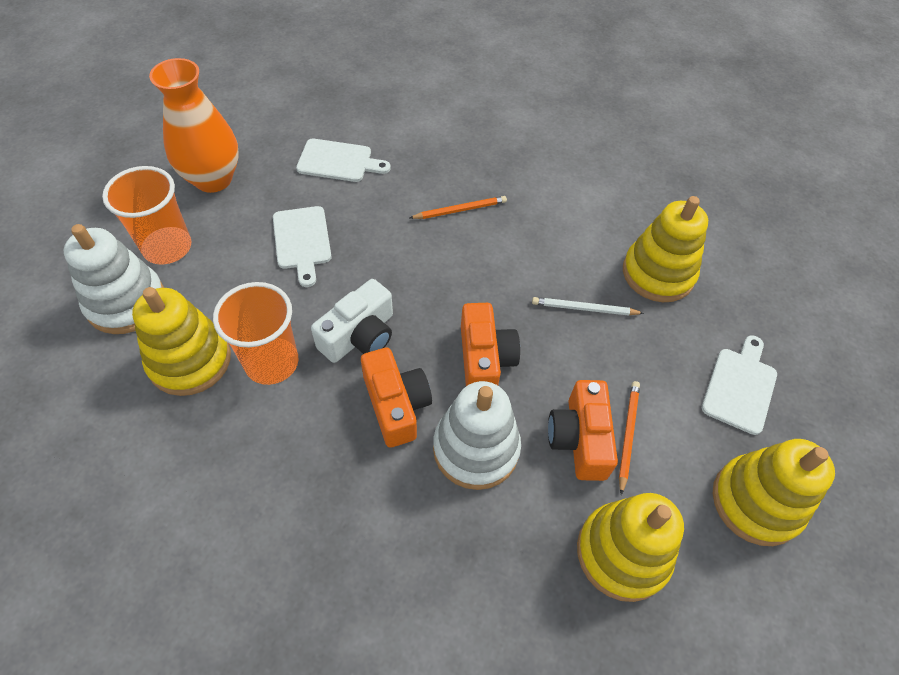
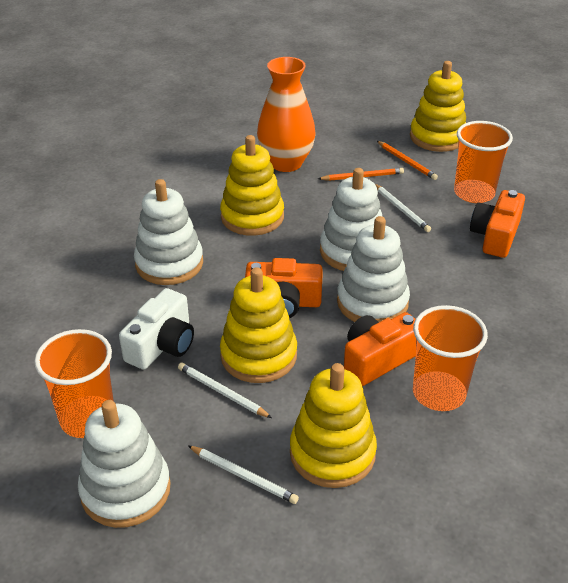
orange cup: [102,166,191,265] [213,282,298,385] = 2 -> [34,329,114,438] [413,305,488,411] [454,121,513,203] = 3
white cutting board: [273,206,332,287] [296,138,391,182] [702,335,777,435] = 3 -> none = 0
white pencil: [532,297,644,316] = 1 -> [178,363,272,418] [188,446,299,504] [375,184,431,232] = 3
white stacking toy: [64,224,164,334] [433,381,521,490] = 2 -> [78,400,171,528] [134,179,203,285] [320,168,383,271] [337,216,410,322] = 4

